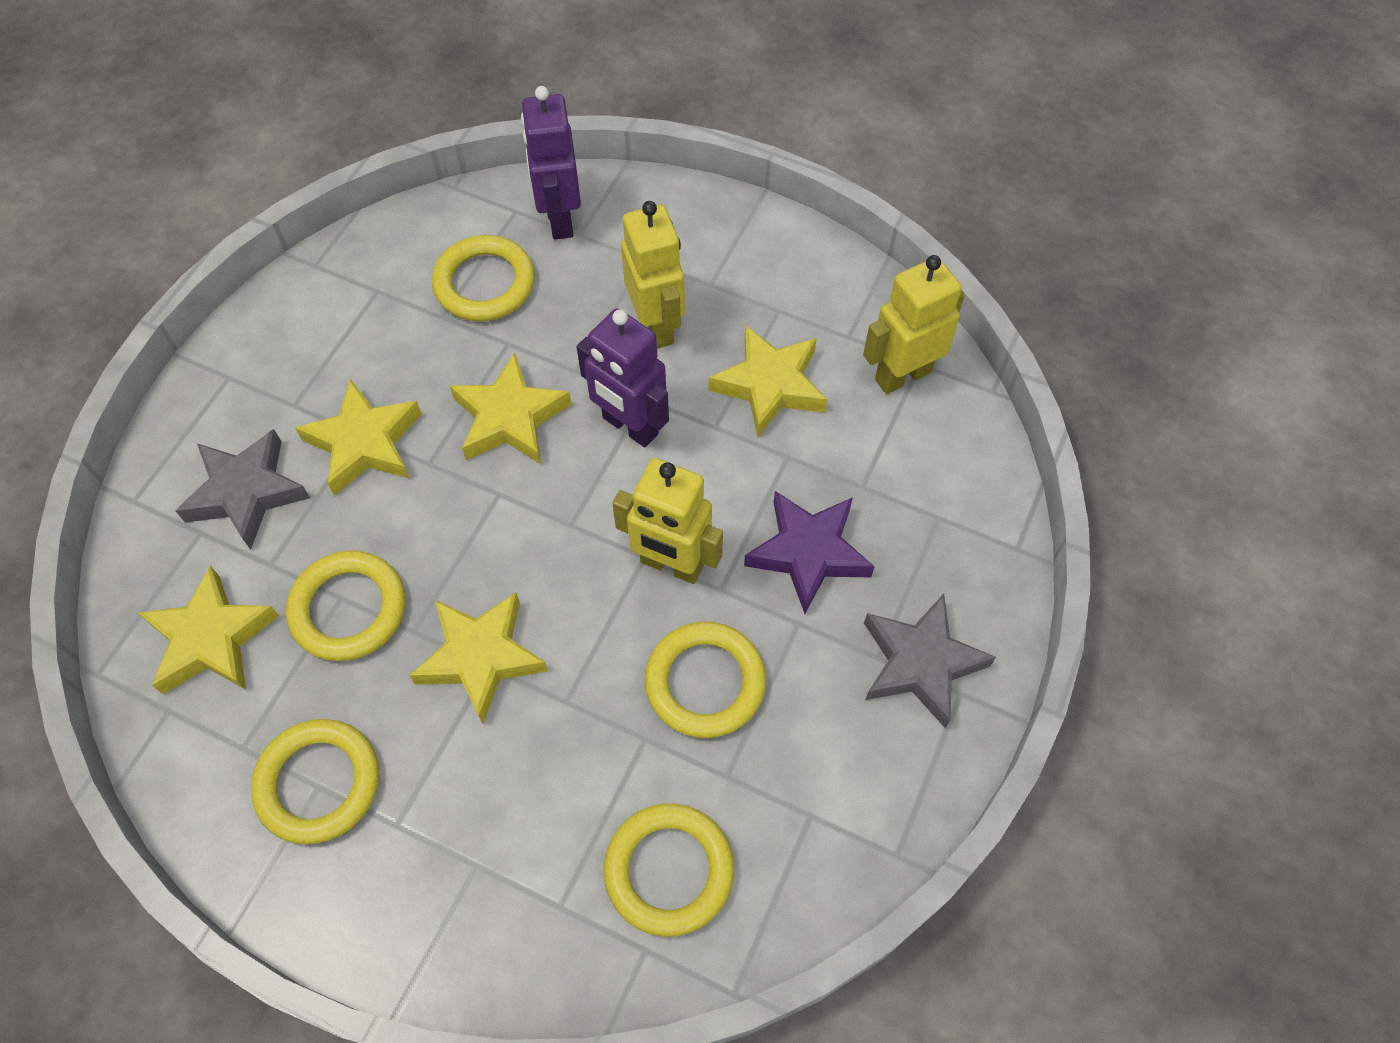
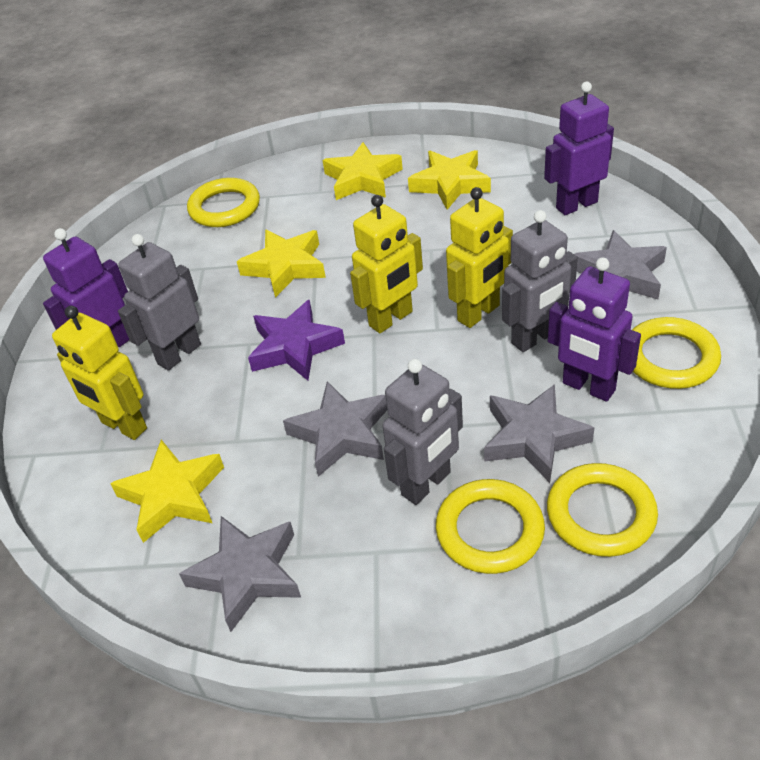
grey robot: none = 0 -> [118,234,201,371] [382,359,463,505] [502,210,578,352] = 3
grey star: [176,429,310,550] [864,594,996,728] = 2 -> [179,516,301,632] [283,381,387,477] [484,384,594,483] [574,230,667,299] = 4
purple robot: [521,86,581,239] [577,308,669,447] = 2 -> [43,228,129,347] [544,82,614,215] [548,257,641,402] = 3
yellow ring: [251,719,379,844] [286,550,405,661] [432,235,535,321] [604,803,734,937] [644,621,766,738] = 5 -> [187,178,260,227] [436,479,545,574] [547,463,658,557] [632,317,721,389] = 4
yellow star: [138,566,279,694] [295,379,422,496] [409,592,548,724] [450,353,572,464] [709,325,827,437] = 5 -> [110,440,224,543] [237,229,326,298] [323,142,403,200] [408,150,491,210] = 4

